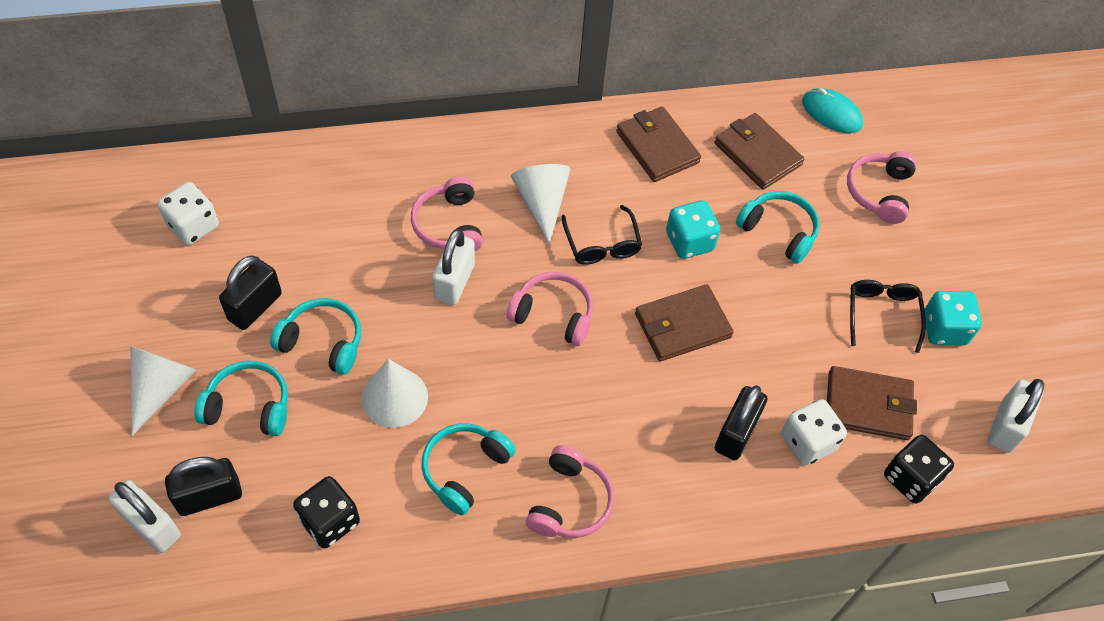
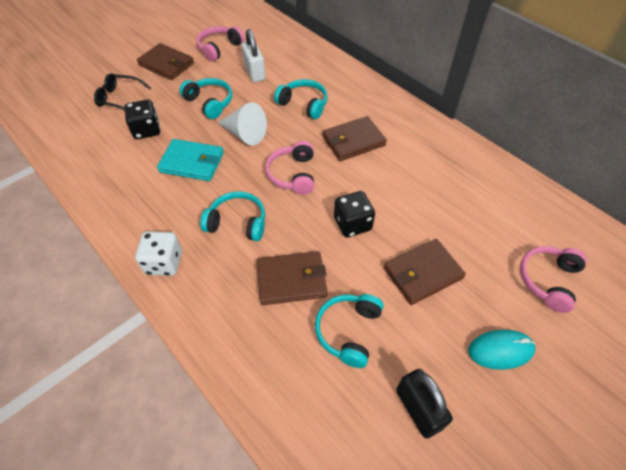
black glasses: [561,205,642,265] [850,280,926,353] = 2 -> [94,73,151,110] = 1
black padlock: [165,457,242,516] [219,256,282,330] [715,385,767,460] = 3 -> [396,369,453,438] = 1
pink headphones: [411,177,483,251] [507,272,593,346] [526,445,614,538] [847,151,917,224] = 4 -> [196,26,244,62] [265,141,314,195] [519,246,587,313] = 3
turquoise dice: [666,200,720,259] [925,291,982,345] = 2 -> none = 0
turquoise wallet: none = 0 -> [157,139,224,181] = 1
white cone: [130,346,196,436] [361,359,428,428] [511,164,570,245] = 3 -> [218,102,267,145] = 1
white dice: [157,182,219,245] [781,399,847,465] = 2 -> [135,231,182,276] = 1
white padlock: [109,480,181,553] [433,229,475,305] [987,379,1044,453] = 3 -> [242,29,266,82] = 1

